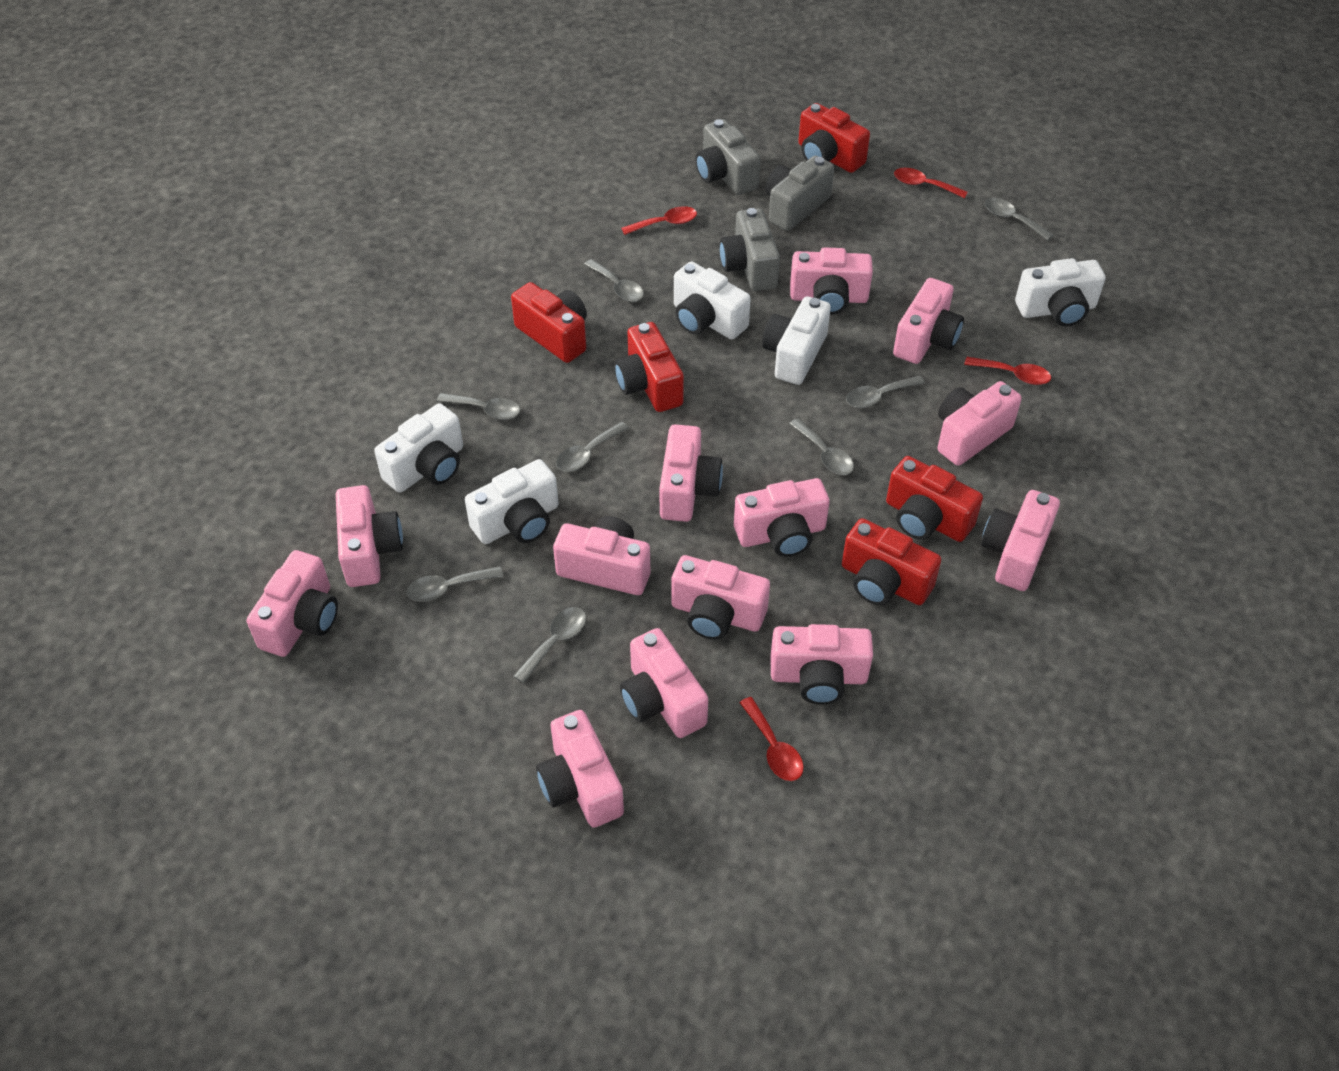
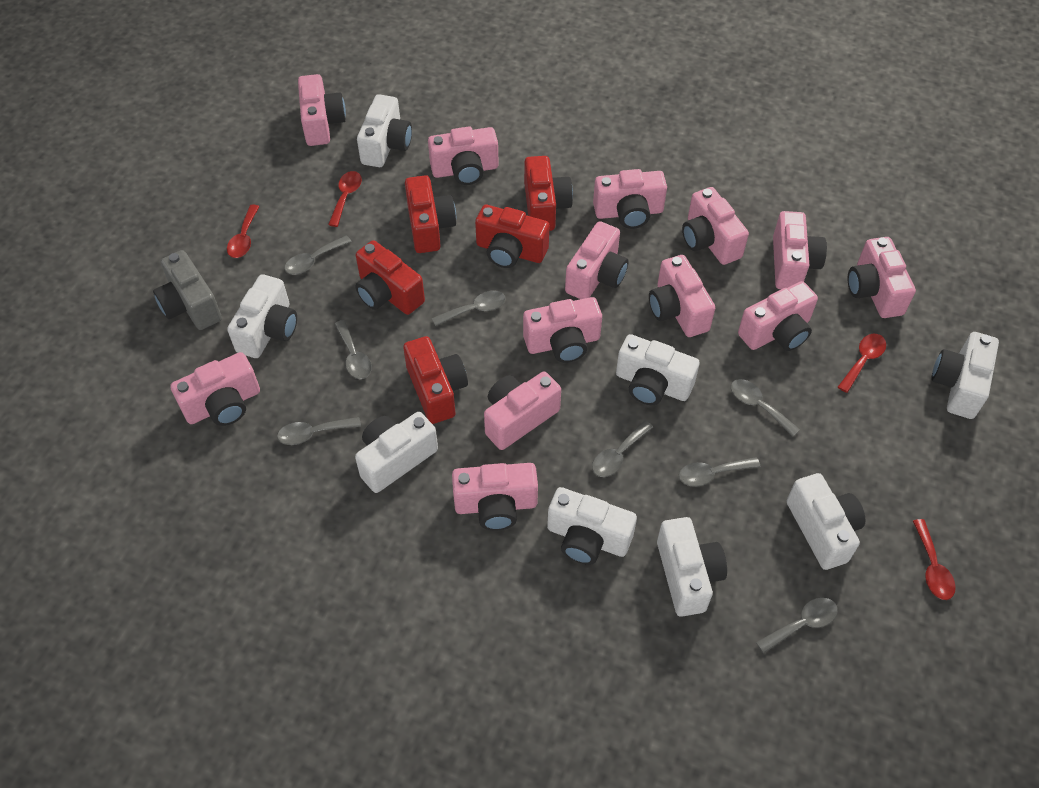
grey camera: [695,119,760,195] [720,208,780,291] [766,156,834,231] = 3 -> [153,250,222,330] = 1
white camera: [374,403,463,493] [465,459,559,544] [674,262,751,339] [762,296,831,385] [1015,258,1106,326] = 5 -> [227,274,297,358] [355,412,438,493] [357,94,412,167] [547,487,637,565] [616,334,700,405] [657,517,727,617] [787,473,865,570] [931,332,999,419] = 8

